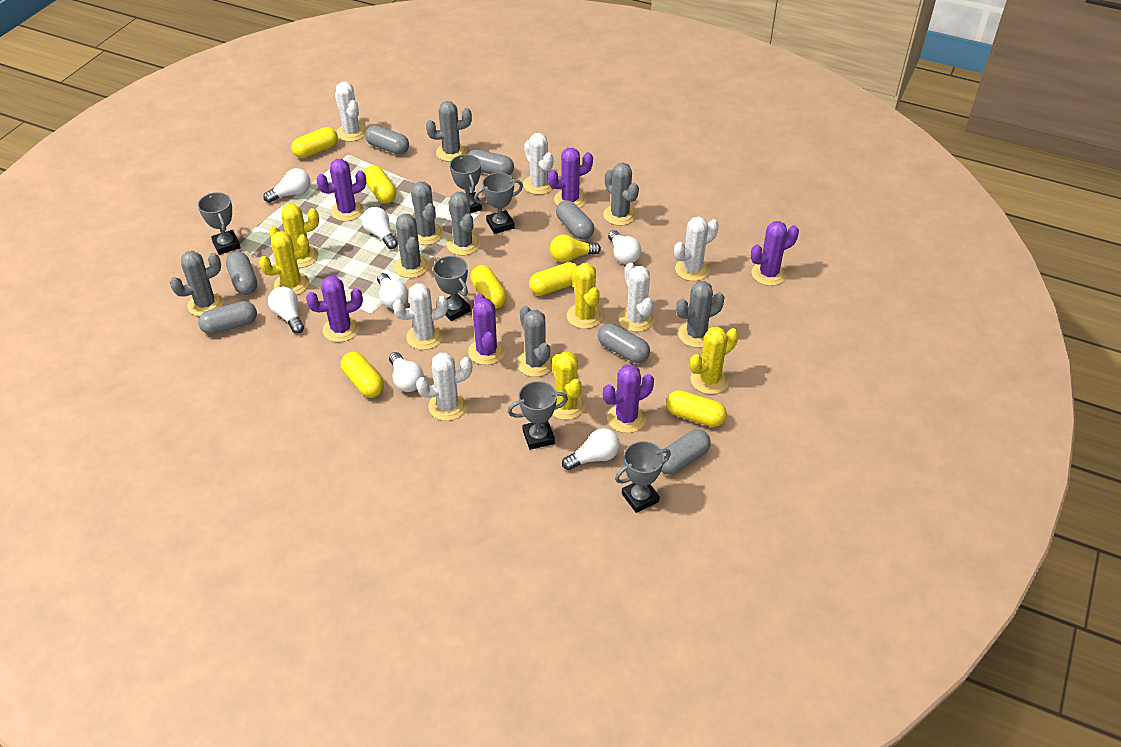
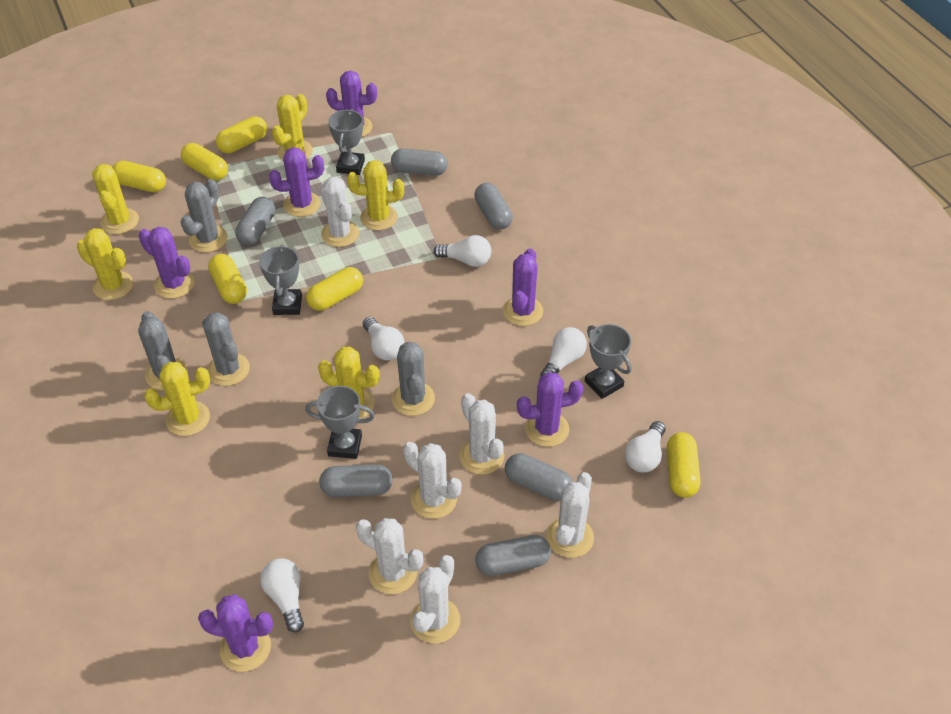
grey cactus: [170,251,224,316] [394,214,429,278] [411,182,443,245] [426,101,472,162] [446,192,480,255] [517,306,553,377] [604,163,639,226] [676,281,724,348] = 8 -> [138,311,188,390] [180,179,228,252] [202,312,250,386] [392,342,435,416] = 4
grey capsule: [198,301,257,334] [226,251,257,295] [365,125,409,155] [468,149,514,175] [556,200,594,240] [598,323,650,363] [661,429,711,475] = 7 -> [235,197,275,245] [319,464,393,497] [391,148,447,176] [474,183,513,230] [475,535,551,576] [505,453,573,501] = 6
grey trophy: [198,192,241,255] [433,256,471,321] [450,154,482,213] [474,173,523,234] [508,381,568,450] [615,441,671,513] = 6 -> [259,244,302,315] [305,386,375,459] [328,109,365,175] [585,324,631,399] = 4
white light bulb: [264,168,310,203] [268,287,304,334] [362,207,398,249] [377,273,409,309] [389,352,424,392] [562,428,620,470] [608,230,641,264] = 7 -> [260,558,304,632] [363,317,405,360] [433,235,491,267] [540,327,587,376] [625,421,665,472] = 5
yellow cactus: [259,231,309,295] [269,204,319,268] [552,352,586,420] [567,263,603,329] [690,326,739,394] = 5 -> [77,228,133,300] [92,164,139,234] [144,362,210,436] [272,94,313,160] [318,347,380,419] [347,160,404,231] = 6
yellow light bulb: [550,234,601,262] = 1 -> none = 0

